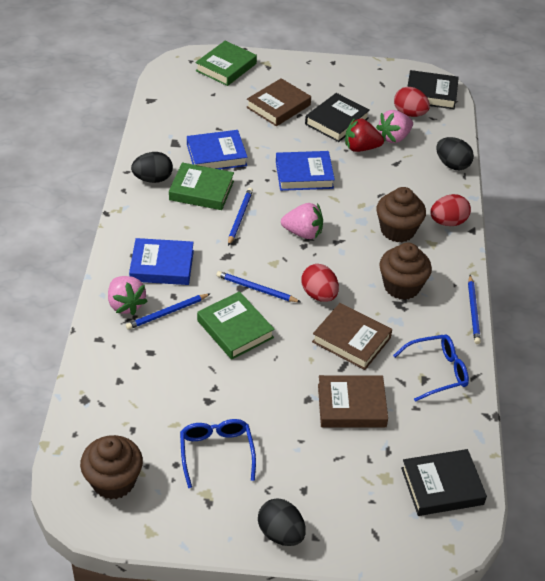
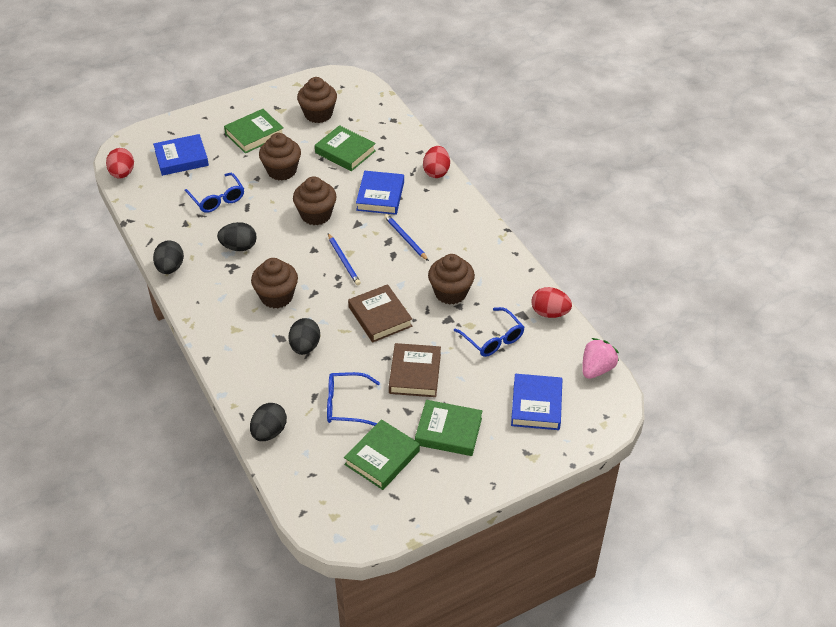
black book: [305,93,370,142] [401,449,487,516] [408,70,459,109] = 3 -> none = 0
black egg: [131,152,173,183] [258,498,306,546] [436,137,474,170] = 3 -> [153,240,184,274] [217,222,257,251] [250,403,287,441] [289,318,320,355] = 4
blue glasses: [180,419,256,488] [393,335,469,402] = 2 -> [185,173,244,213] [327,372,380,426] [454,307,524,357] = 3
blue pencil: [126,293,211,330] [216,271,300,302] [228,188,253,246] [468,275,481,344] = 4 -> [328,233,361,285] [384,214,429,261] = 2
brown book: [246,78,311,126] [312,303,392,370] [318,375,388,427] = 3 -> [348,284,412,342] [389,343,441,397] = 2
brown cupcake: [80,435,143,499] [376,187,426,242] [379,243,432,300] = 3 -> [251,258,298,308] [259,133,301,181] [293,176,337,225] [297,77,337,123] [428,254,475,305] = 5
green book: [169,162,234,210] [195,41,257,86] [197,291,275,360] = 3 -> [224,109,284,153] [315,125,376,171] [344,419,420,490] [415,400,482,456] = 4
pink strawberry: [108,276,148,315] [281,203,323,239] [376,110,413,143] = 3 -> [582,338,619,379] = 1
red strawberry: [345,118,384,152] = 1 -> none = 0

